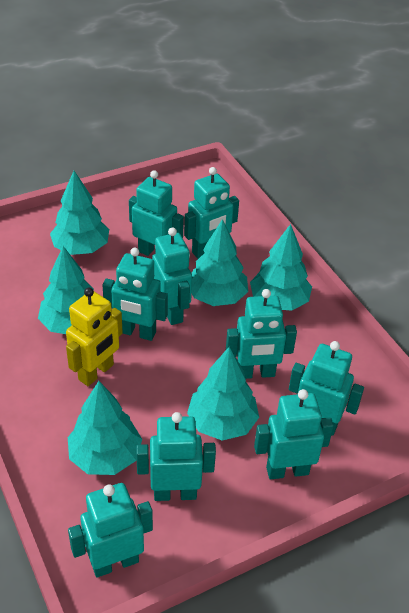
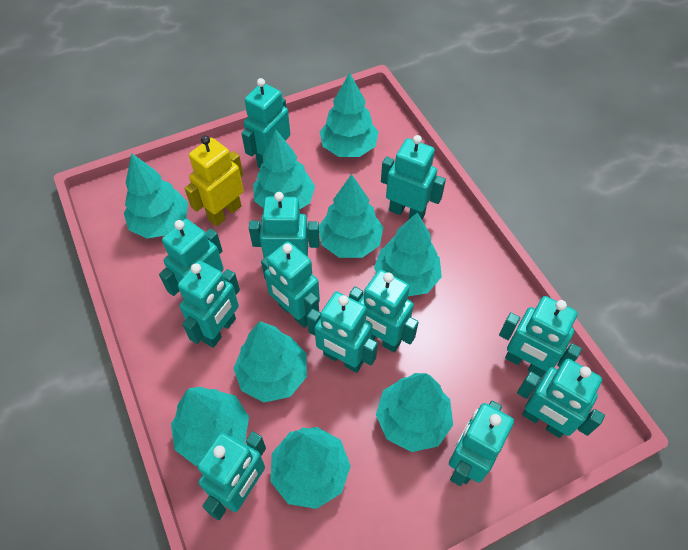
turquoise robot: [68,483,153,578] [102,248,168,341] [129,170,184,256] [136,412,216,501] [152,227,192,325] [184,167,239,259] [226,289,297,379] [254,389,334,479] [289,341,364,436] = 9 -> [159,219,224,296] [178,260,240,348] [198,431,266,520] [241,78,290,168] [249,192,320,258] [261,241,320,328] [307,292,378,373] [349,270,419,352] [381,135,446,219] [449,401,514,486] [499,296,582,377] [517,359,605,438] = 12
turquoise tree: [38,246,94,334] [50,171,109,255] [68,381,142,475] [187,347,259,441] [192,219,248,306] [250,224,312,311] = 6 -> [124,153,188,239] [171,387,249,466] [233,321,307,402] [253,130,315,209] [270,427,351,509] [319,174,383,258] [320,73,379,157] [374,213,442,296] [376,373,453,452] = 9

